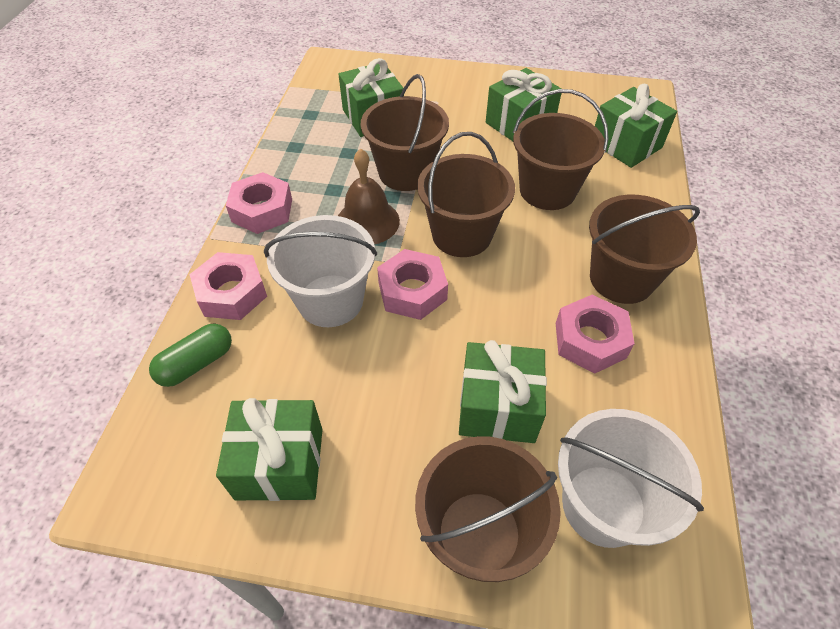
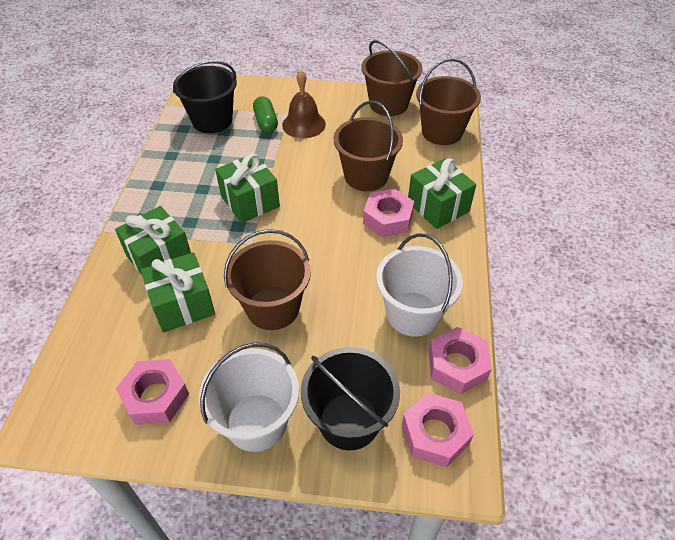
black bucket: none = 0 -> [173,61,237,133] [301,347,400,450] = 2
brown bucket: [361,74,449,191] [415,436,561,582] [417,132,515,257] [513,89,609,210] [589,195,700,304] = 5 -> [224,229,311,330] [334,100,403,191] [361,40,422,116] [416,58,481,145] = 4
green gift: [216,398,323,501] [338,58,403,137] [459,340,547,443] [486,68,561,141] [595,84,677,168] = 5 -> [115,206,191,275] [141,252,215,333] [215,153,280,223] [408,158,476,229] = 4

